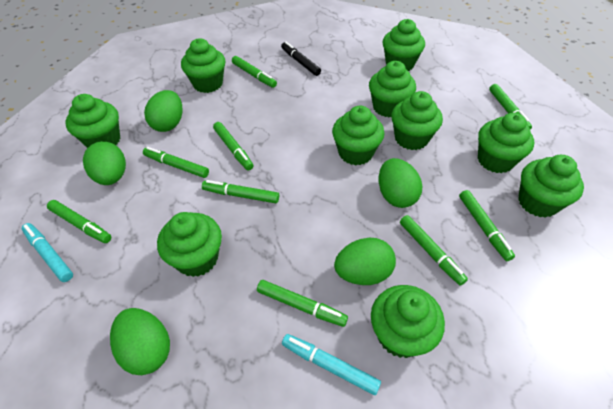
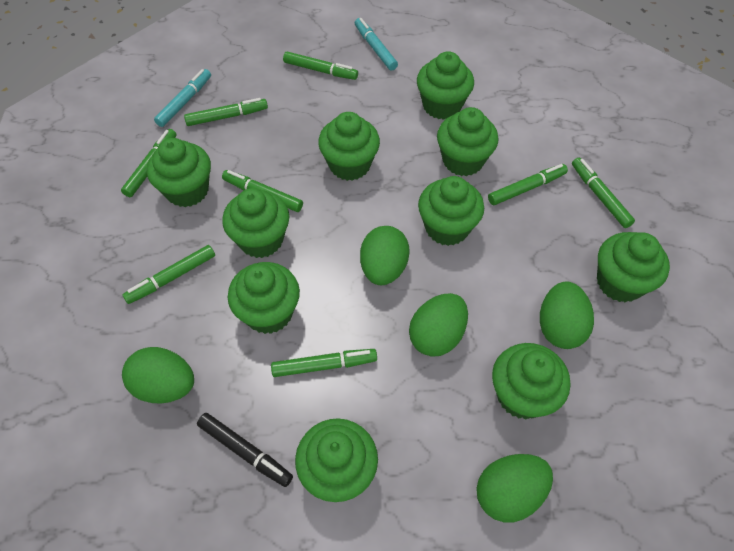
green marker: [47,200,111,243] [143,147,209,178] [202,180,279,203] [213,122,254,170] [232,56,277,88] [257,280,348,327] [400,215,468,286] [459,190,515,261] [489,84,532,129] = 9 -> [121,129,177,197] [122,245,215,304] [184,98,268,126] [222,170,303,212] [271,349,377,377] [283,52,358,80] [488,164,568,205] [572,158,635,228] = 8

